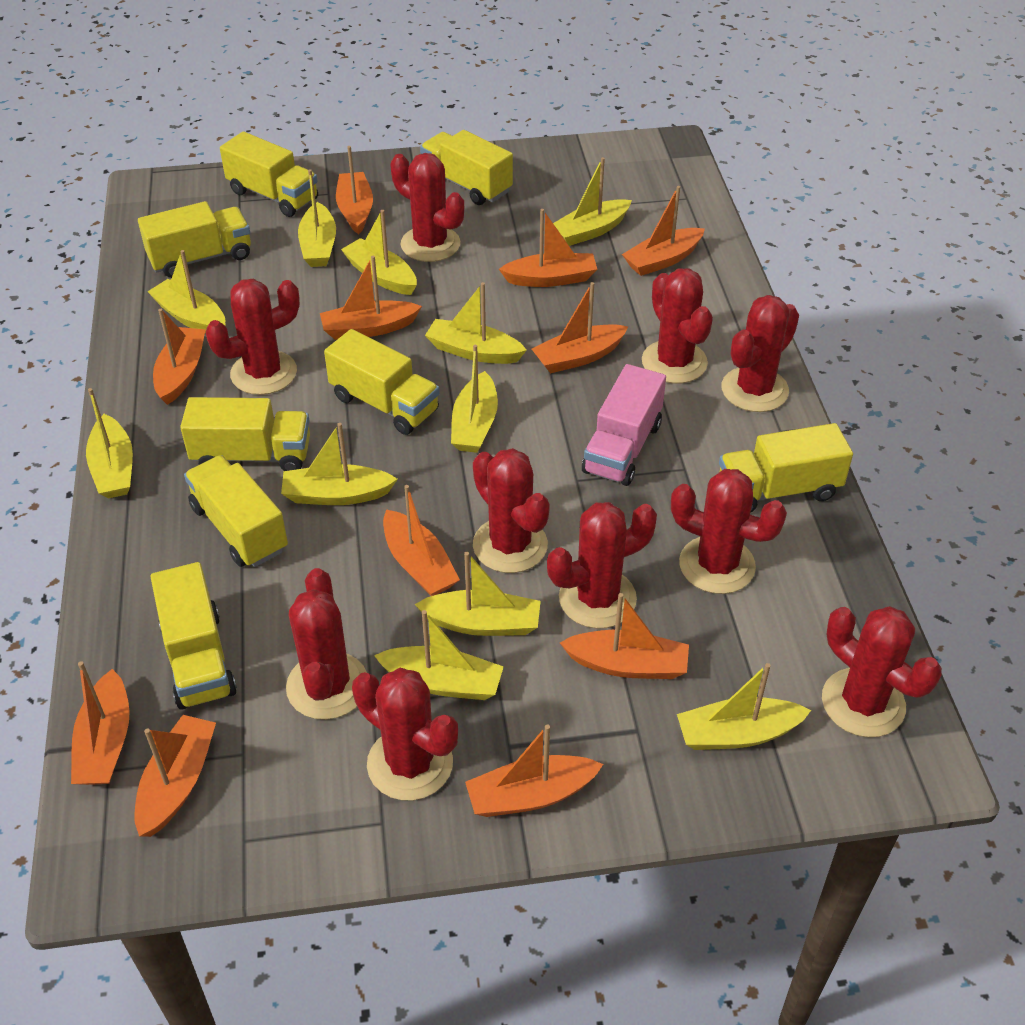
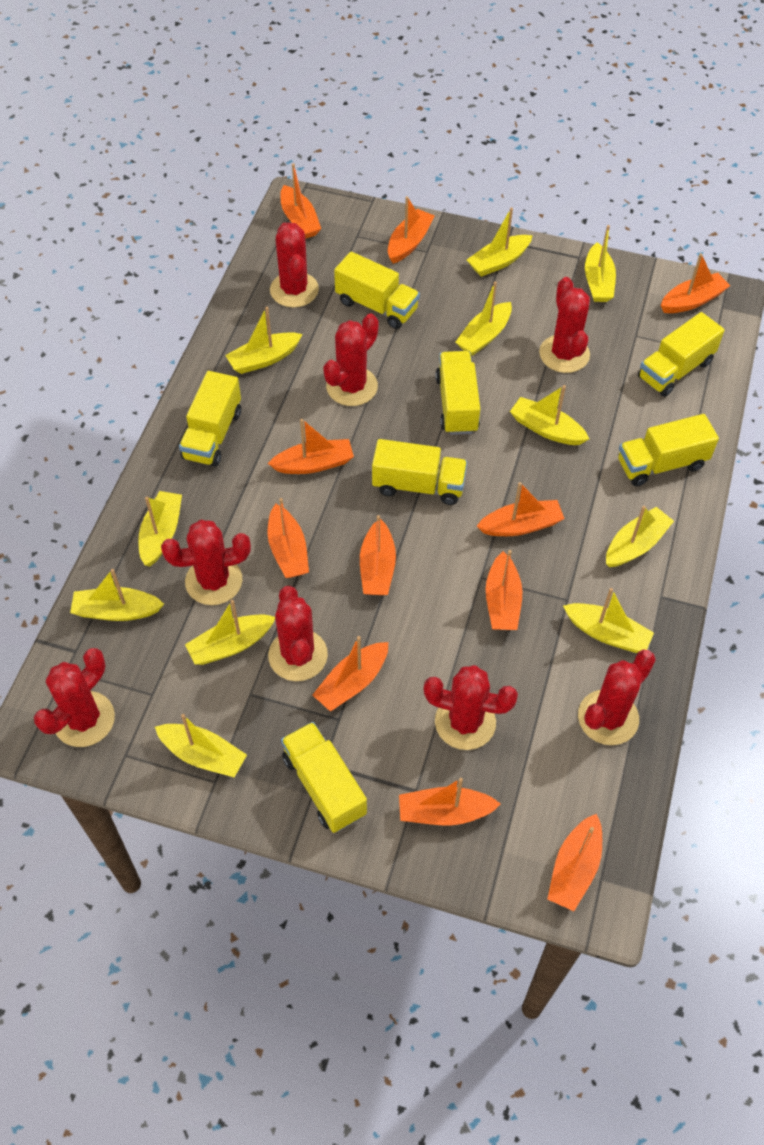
pink truck: [582,364,666,486] = 1 -> none = 0
red cactus: [205,279,300,395] [286,568,367,720] [352,668,458,801] [390,153,464,262] [473,448,550,573] [547,502,657,629] [642,268,713,384] [671,469,787,594] [722,295,799,412] [822,606,942,737] = 10 -> [34,648,115,747] [161,520,251,605] [268,586,328,681] [270,222,319,307] [323,314,379,406] [424,665,518,750] [539,277,590,373] [578,650,656,745] = 8
yellow truck: [138,201,251,278] [151,562,237,709] [180,397,310,471] [184,455,288,567] [220,131,318,217] [324,329,440,435] [420,130,513,205] [719,423,853,513] = 8 -> [179,371,241,467] [281,722,367,833] [334,252,420,329] [372,439,467,505] [435,351,480,435] [618,414,719,486] [638,312,725,397] = 7

